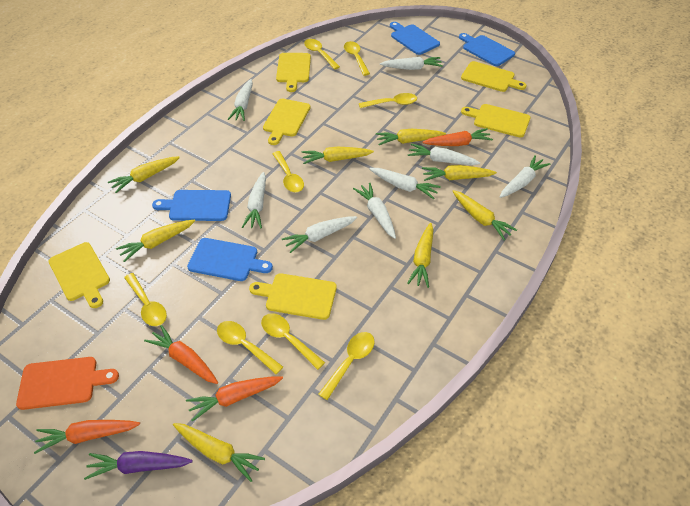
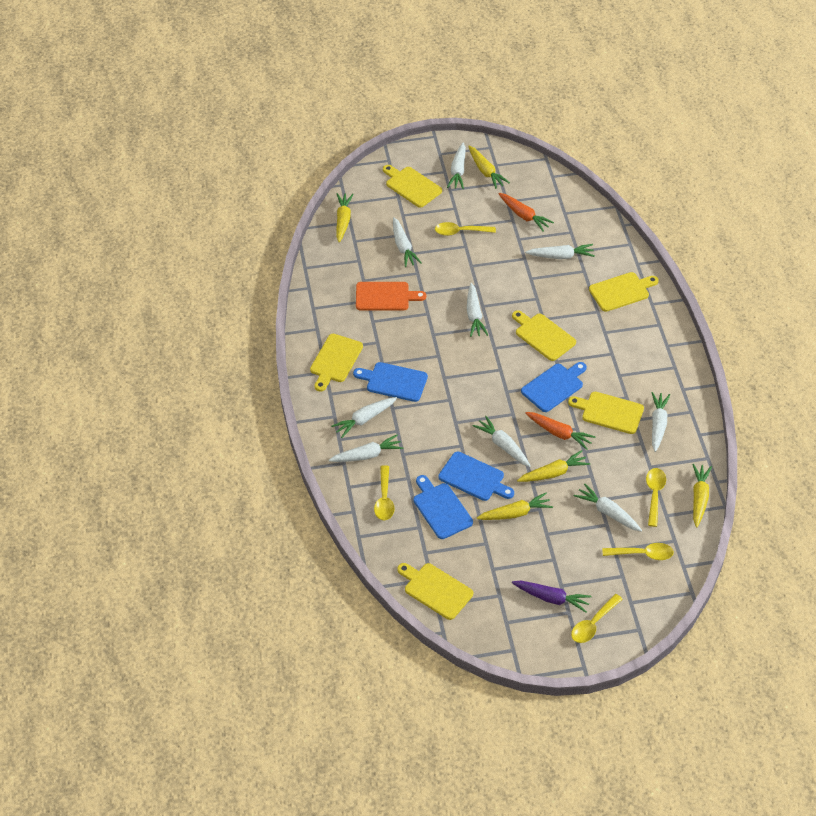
orange carrot: [34,420,140,454] [144,325,218,384] [186,376,283,422] [422,128,493,146] = 4 -> [499,193,554,232] [526,412,596,450] = 2
white carrot: [228,79,253,121] [242,172,266,229] [282,216,357,253] [353,183,396,239] [369,168,441,199] [380,57,443,70] [408,144,480,165] [500,155,550,198] = 8 -> [329,434,404,462] [331,397,397,438] [393,217,421,267] [447,142,466,189] [467,283,488,337] [473,416,531,467] [525,244,595,259] [574,484,642,532] [651,392,670,452] = 9
yellow carrot: [108,156,180,193] [116,220,195,262] [173,423,265,482] [302,147,374,164] [376,129,446,145] [407,223,433,288] [422,165,497,181] [452,190,517,240] = 8 -> [336,193,354,243] [468,146,510,189] [477,492,553,520] [517,450,590,482] [692,464,712,527] = 5
yellow spoon: [124,273,167,326] [217,321,283,374] [261,313,325,370] [272,151,304,192] [304,39,340,70] [318,332,375,400] [344,41,370,76] [359,93,417,108] = 8 -> [374,465,395,520] [435,222,496,236] [571,594,622,643] [602,543,674,560] [646,468,666,527] = 5

